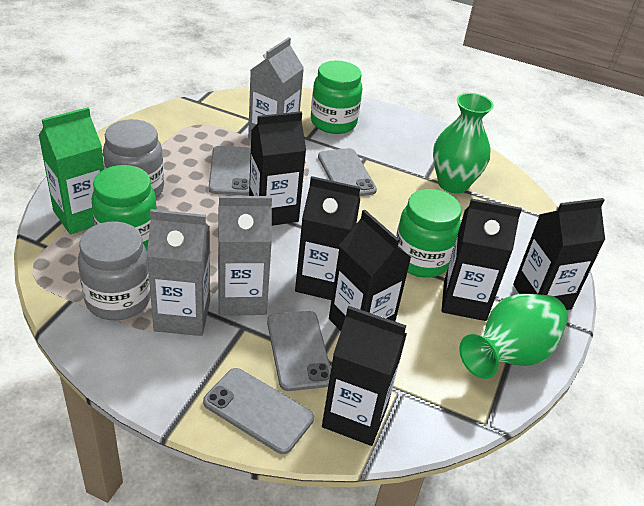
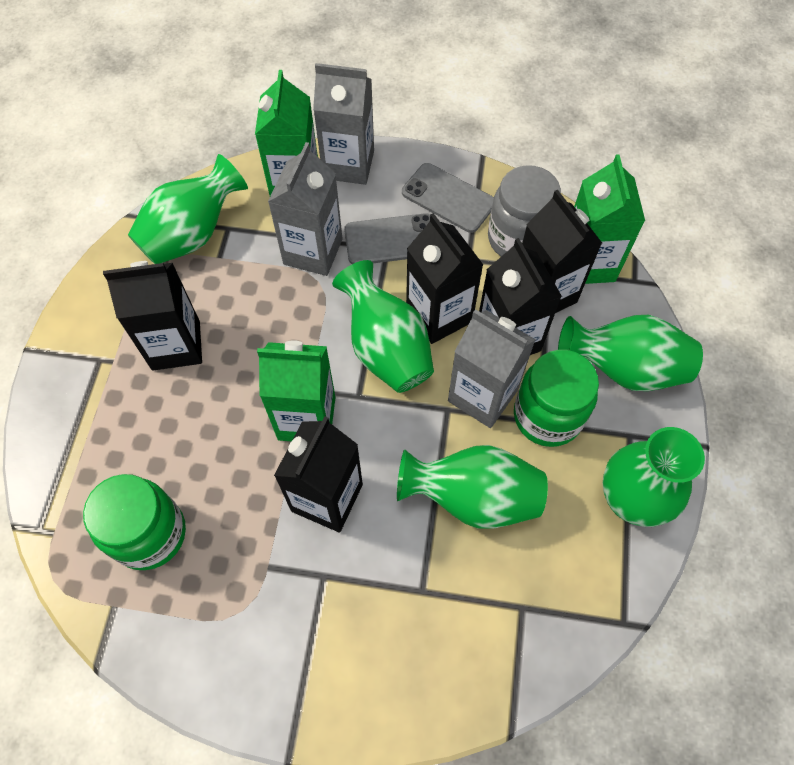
black carton: [249,111,306,226] [295,176,360,300] [322,306,407,446] [329,210,412,331] [442,198,522,321] [513,198,605,310] = 6 -> [103,261,202,371] [274,416,363,532] [406,213,483,344] [479,238,562,355] [522,190,602,313] = 5
green carton: [39,107,104,234] = 1 -> [255,70,318,196] [257,340,336,441] [574,154,645,284] = 3
green jar: [92,165,157,250] [311,60,363,134] [396,189,462,278] = 3 -> [83,474,186,570] [514,350,599,447] = 2
green vase: [433,93,494,194] [459,294,568,379] = 2 -> [128,154,248,264] [332,260,434,393] [397,445,548,529] [558,315,703,391] [602,427,705,527] = 5
grey jar: [78,221,151,320] [103,119,164,198] = 2 -> [488,165,561,256] = 1
grey phone: [203,368,314,454] [209,146,251,195] [267,311,331,391] [318,148,377,196] = 4 -> [344,213,430,264] [402,163,494,233] = 2

